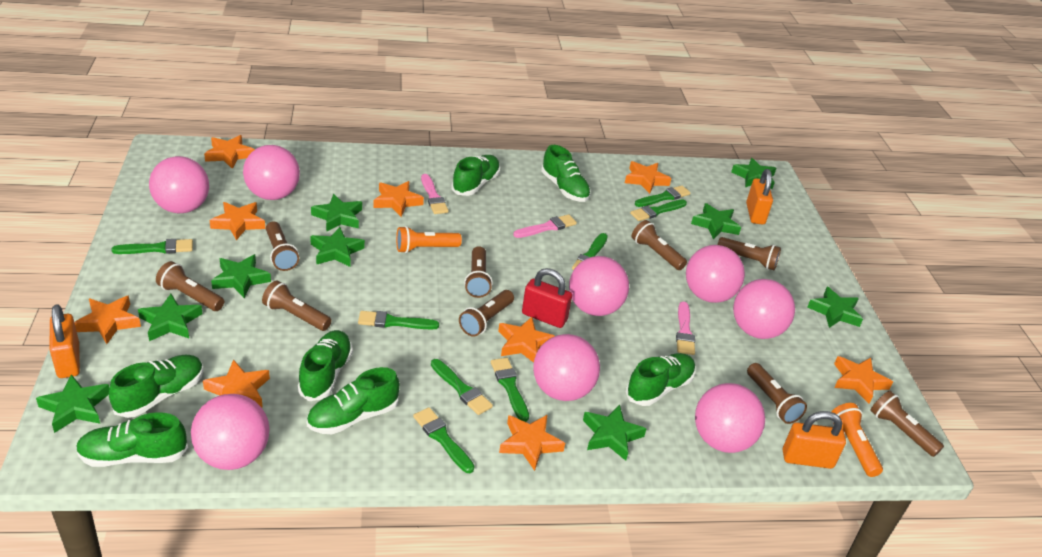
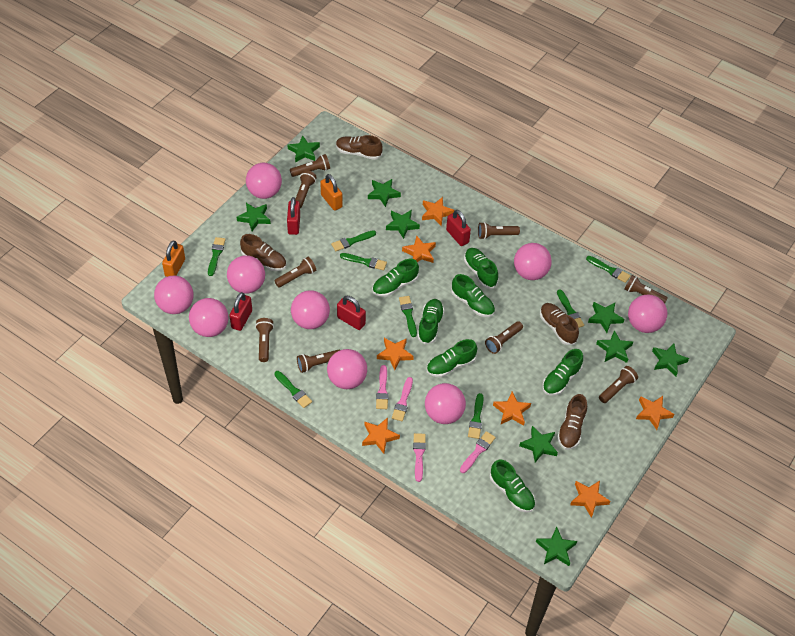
brown shoe: none = 0 -> [240,234,286,271] [336,135,383,160] [540,303,579,345] [557,394,587,450] = 4
orange flashlight: [396,226,462,253] [831,403,883,477] = 2 -> none = 0
orange padlock: [49,304,80,378] [746,169,773,224] [783,411,846,469] = 3 -> [162,240,185,277] [320,174,343,211] = 2
orange star: [74,296,141,344] [203,359,270,408] [204,135,255,169] [209,202,265,240] [374,181,424,217] [498,317,555,363] [499,414,565,471] [625,161,671,194] [834,356,893,404] = 9 -> [362,417,400,454] [377,338,414,370] [402,236,436,263] [422,197,454,226] [493,392,531,426] [570,481,611,518] [636,396,674,430] = 7
pink ball: [149,156,209,213] [191,394,270,470] [243,145,300,200] [533,334,600,401] [569,256,629,316] [686,245,745,303] [695,383,765,453] [733,279,795,339] = 8 -> [154,276,194,314] [189,298,228,337] [227,255,265,294] [246,163,282,199] [291,291,330,329] [327,349,367,389] [425,383,466,424] [514,243,552,280] [628,294,667,333] = 9
pink brush: [421,174,449,214] [513,214,577,238] [676,302,695,355] = 3 -> [376,365,389,409] [392,377,413,421] [413,433,426,482] [460,431,496,473] = 4
red padlock: [522,268,572,328] = 1 -> [229,292,252,331] [287,197,300,235] [337,296,366,330] [446,210,471,246] = 4

